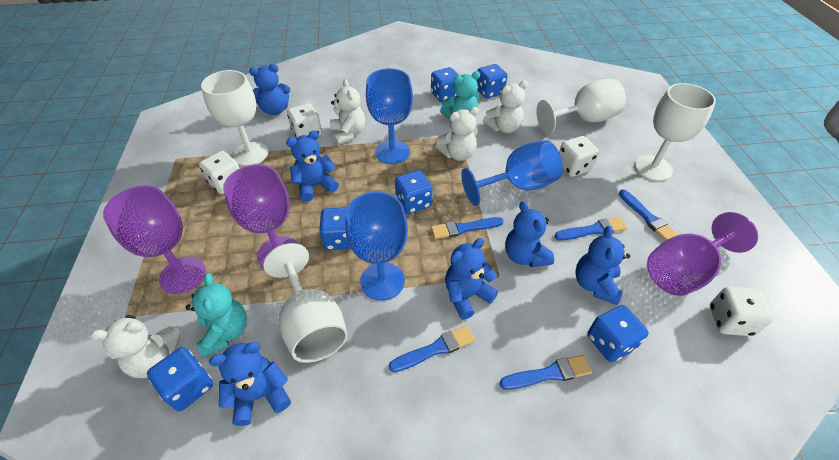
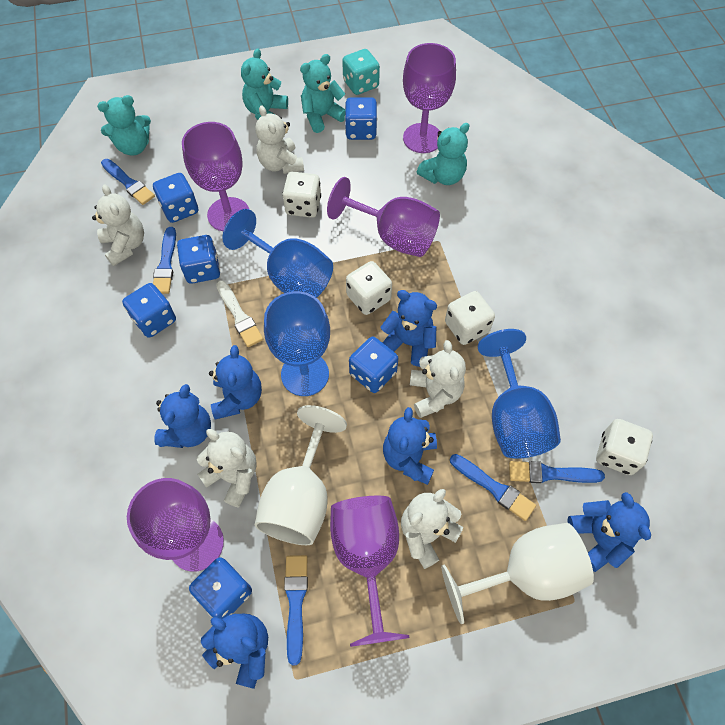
purple goblet: [103,186,206,294] [223,164,299,268] [647,212,758,296] = 3 -> [127,478,224,572] [182,122,249,231] [327,177,440,257] [330,496,409,647] [403,43,456,153] = 5
turquoise dice: none = 0 -> [342,49,380,95] = 1
turquoise teddy bear: [186,273,247,358] [440,71,480,119] = 2 -> [97,95,151,155] [241,48,288,120] [300,54,345,133] [417,123,470,185] = 4
white brush: none = 0 -> [216,280,263,347] = 1
white goblet: [201,70,268,166] [263,243,348,363] [536,78,626,134] [634,83,716,181] = 4 -> [254,405,347,545] [441,523,594,624] = 2
white teddy bear: [90,315,181,378] [330,79,365,145] [436,107,479,161] [483,80,528,133] = 4 -> [92,184,144,266] [197,429,257,508] [255,105,304,174] [401,489,464,569] [410,340,466,418] = 5

